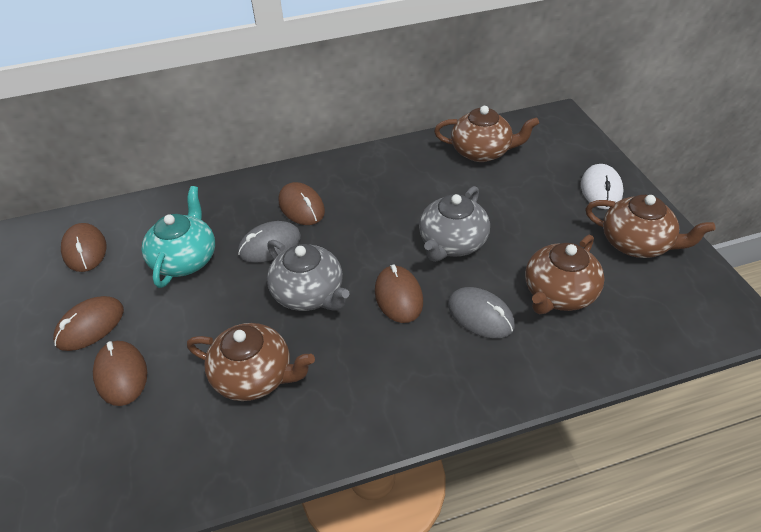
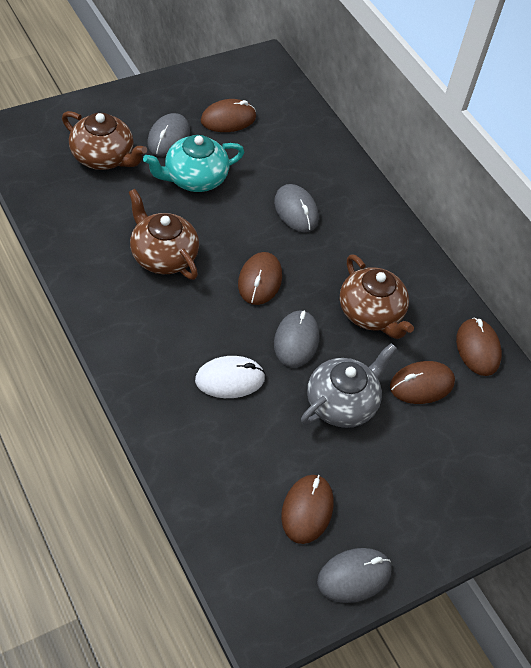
brown teapot: [187,323,315,401] [434,106,539,162] [525,235,605,314] [585,195,715,258] = 4 -> [62,111,147,170] [129,189,199,280] [340,254,414,339] = 3
grey mouse: [238,221,301,263] [448,287,515,338] = 2 -> [147,113,190,157] [274,184,319,232] [274,310,319,368] [317,548,392,603] = 4
grey teapot: [267,240,350,311] [419,186,490,262] = 2 -> [301,343,397,428] = 1

